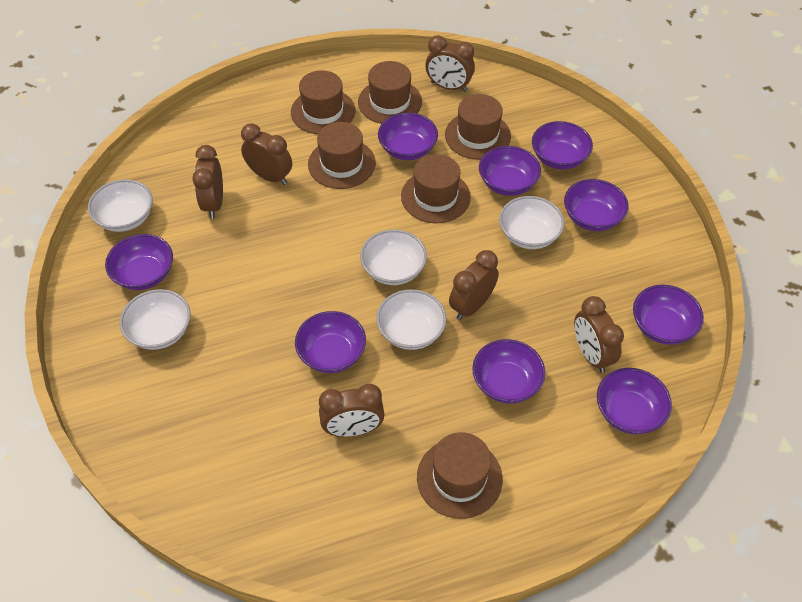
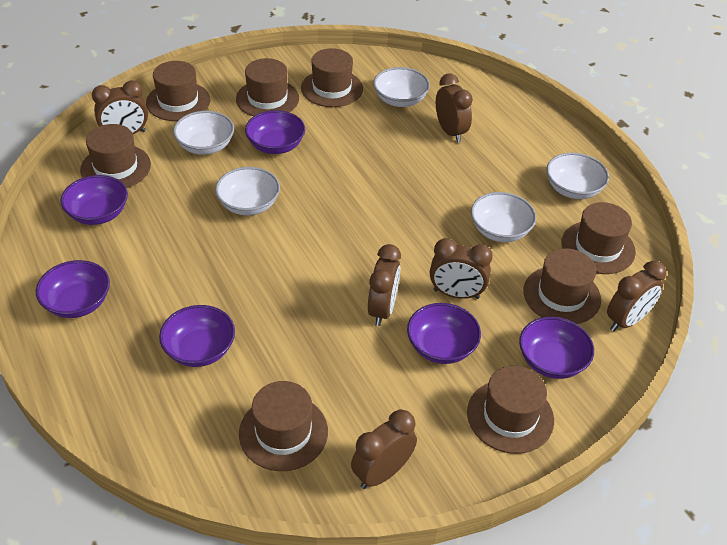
brown hat: [291,70,355,134] [308,122,376,189] [358,61,422,124] [401,154,471,223] [417,432,503,519] [445,94,511,160] = 6 -> [80,124,151,188] [146,61,211,121] [236,58,299,117] [239,381,328,471] [301,48,363,107] [467,366,554,454] [523,248,601,324] [561,202,636,274] = 8
purple bowl: [105,234,173,290] [295,311,366,373] [378,113,438,160] [472,339,545,404] [479,146,541,196] [532,121,593,170] [564,179,628,231] [597,368,672,434] [633,285,704,345] = 9 -> [36,260,110,318] [60,175,128,225] [159,305,235,367] [245,110,305,154] [407,303,481,364] [519,317,594,379] = 6

